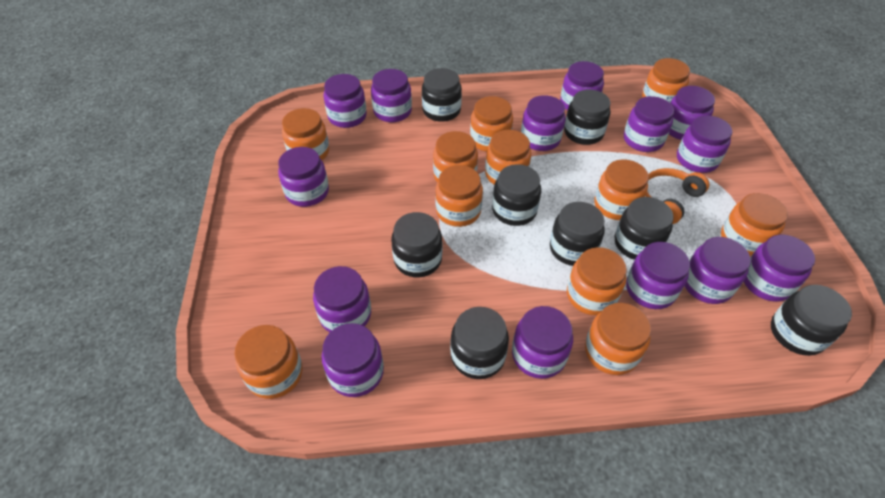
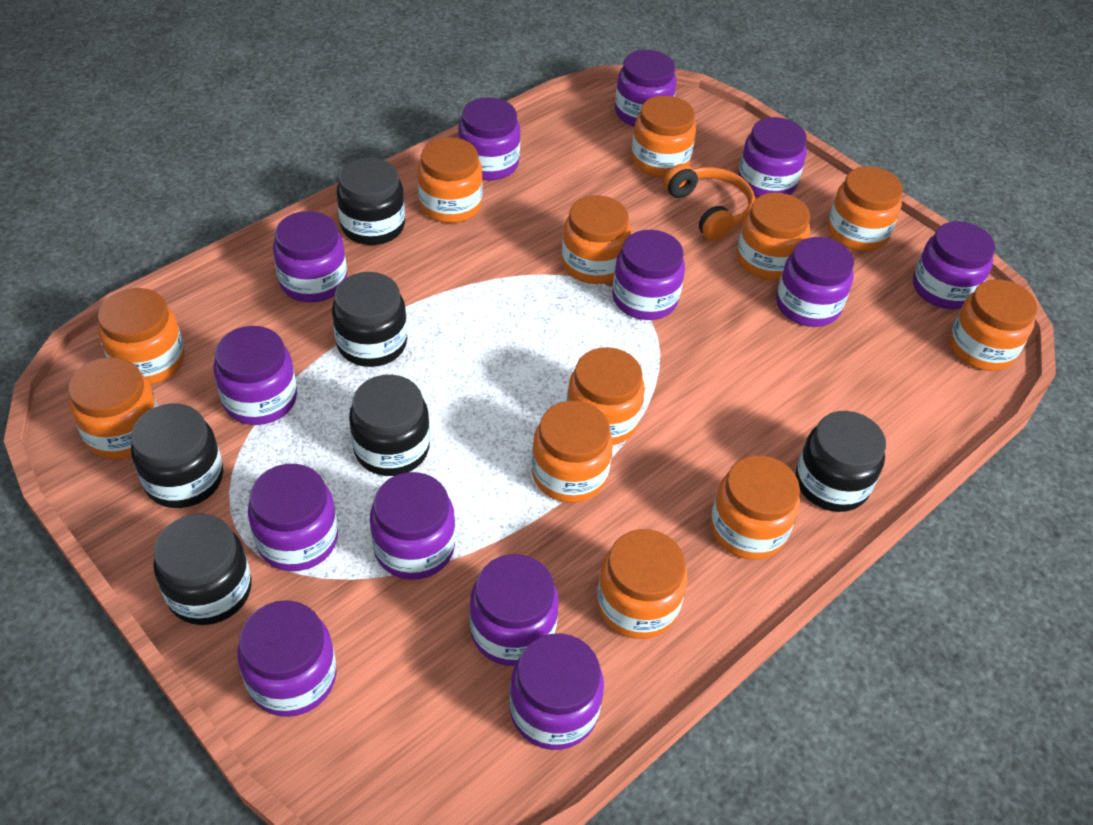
black jar: [391,212,442,277] [422,68,462,122] [450,307,509,379] [492,164,541,226] [550,202,605,266] [564,90,610,145] [615,197,674,260] [771,285,852,356] = 8 -> [131,403,223,508] [153,514,252,625] [332,272,407,367] [337,158,405,245] [349,375,430,476] [796,411,886,512] = 6
orange jar: [235,325,303,399] [282,108,329,160] [433,131,478,182] [435,165,483,227] [470,96,513,152] [485,130,531,185] [567,247,627,316] [585,303,651,375] [594,159,649,220] [642,58,690,103] [721,193,788,257] = 11 -> [69,357,158,459] [98,288,185,385] [418,137,483,223] [532,401,613,503] [561,195,631,284] [567,347,645,445] [597,529,687,639] [631,96,696,177] [710,455,800,560] [737,192,810,280] [828,166,903,251] [949,279,1037,371] = 12
purple jar: [278,147,329,207] [313,266,371,332] [322,323,384,397] [323,74,367,128] [371,69,412,122] [512,306,573,379] [521,95,566,151] [560,61,604,111] [624,96,674,152] [626,242,690,309] [669,86,715,140] [677,115,732,173] [685,237,751,304] [743,235,815,302] = 14 -> [214,326,297,425] [237,600,337,717] [248,464,338,571] [273,211,347,303] [370,472,455,580] [458,97,520,180] [470,554,559,666] [510,633,604,750] [612,230,685,320] [615,50,677,127] [738,117,807,197] [776,237,854,327] [913,221,995,309] = 13

